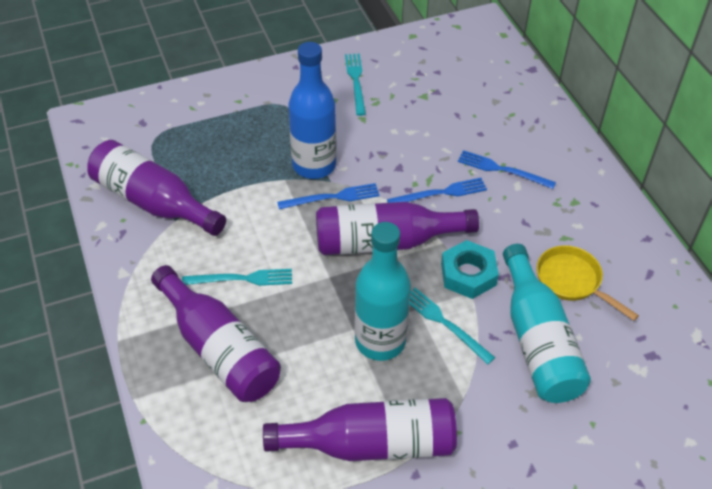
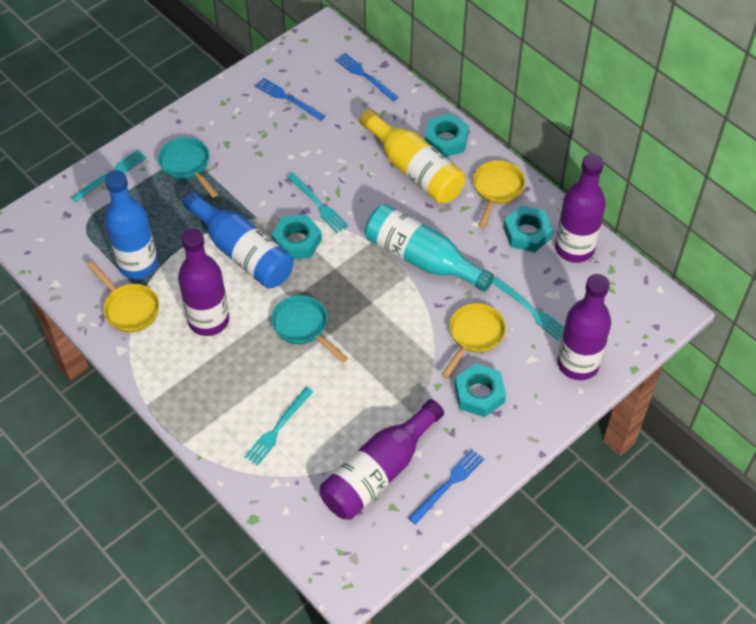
blue bottle: [288,42,337,179] = 1 -> [105,170,158,279] [183,191,293,288] = 2
turquoise bottle: [355,222,411,361] [503,244,591,403] = 2 -> [365,204,494,292] = 1
turquoise fork: [182,269,292,286] [345,53,366,116] [409,288,495,364] = 3 -> [71,150,147,202] [245,387,313,466] [287,173,348,233] [492,277,564,340] = 4
turquoise nut: [441,240,499,299] = 1 -> [271,215,322,259] [425,114,469,157] [454,363,506,417] [503,205,553,252] = 4
turquoise pan: none = 0 -> [158,137,218,198] [271,295,348,363] = 2
yellow bottle: none = 0 -> [359,109,465,204] = 1
yellow pan: [537,245,639,321] = 1 -> [87,262,159,332] [441,303,506,378] [473,160,525,228] = 3

